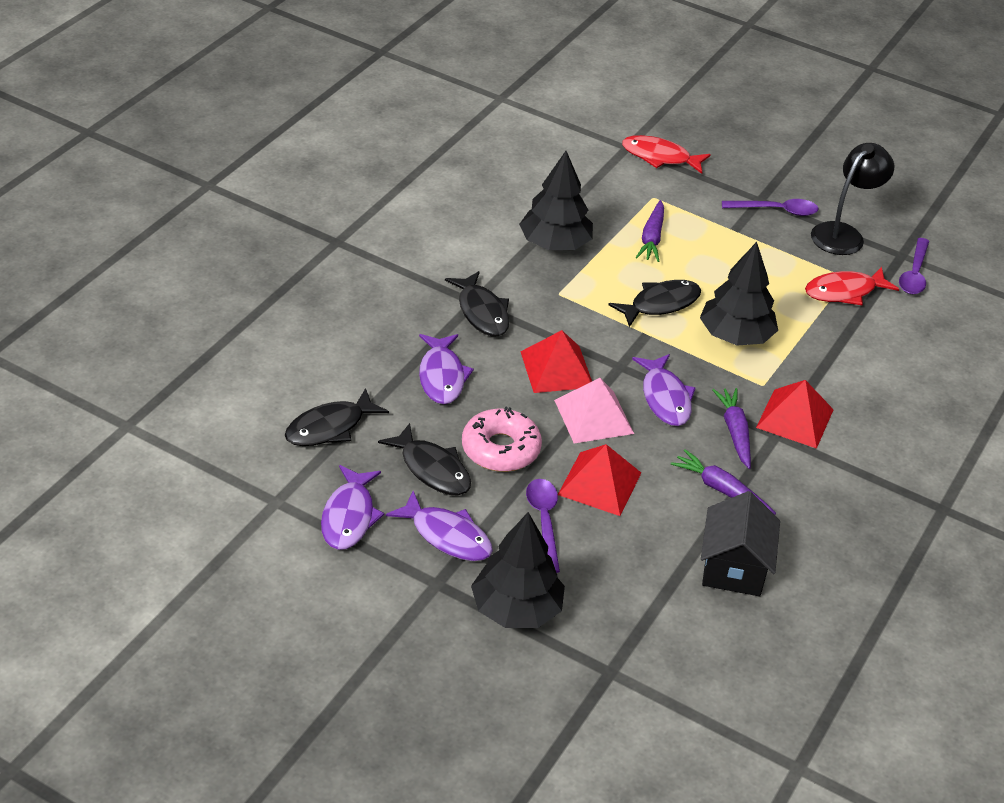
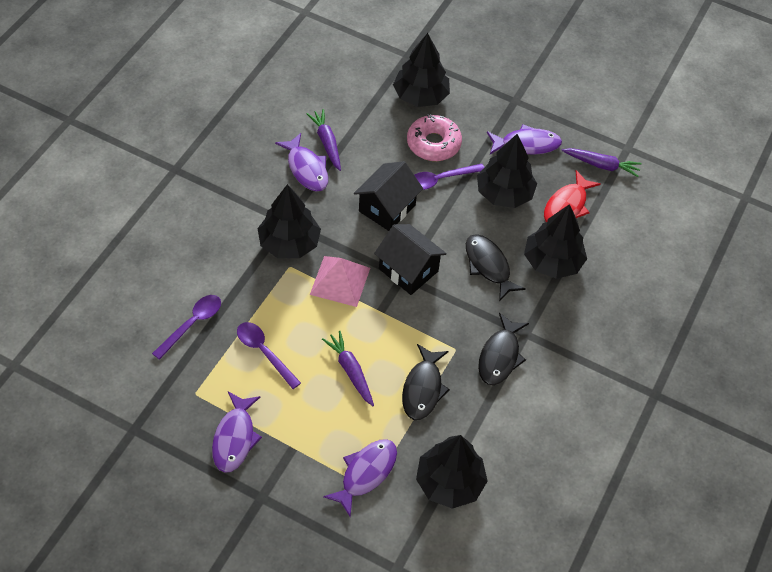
black fish: [285,388,389,446] [378,423,471,495] [445,271,509,336] [608,280,701,327] = 4 -> [402,344,450,420] [466,234,526,302] [478,313,529,385] = 3
black house: [701,491,780,596] = 1 -> [354,161,423,231] [374,224,447,295] = 2
black lamp: [811,143,894,255] = 1 -> none = 0
black tree: [471,512,565,628] [519,151,593,250] [700,242,778,346] = 3 -> [258,184,321,258] [393,33,450,107] [416,435,488,509] [477,134,537,208] [524,204,587,279] = 5
red fish: [622,135,711,174] [805,267,899,306] = 2 -> [544,170,601,222] = 1
red pyramid: [521,330,592,393] [558,444,641,516] [756,380,834,449] = 3 -> none = 0

